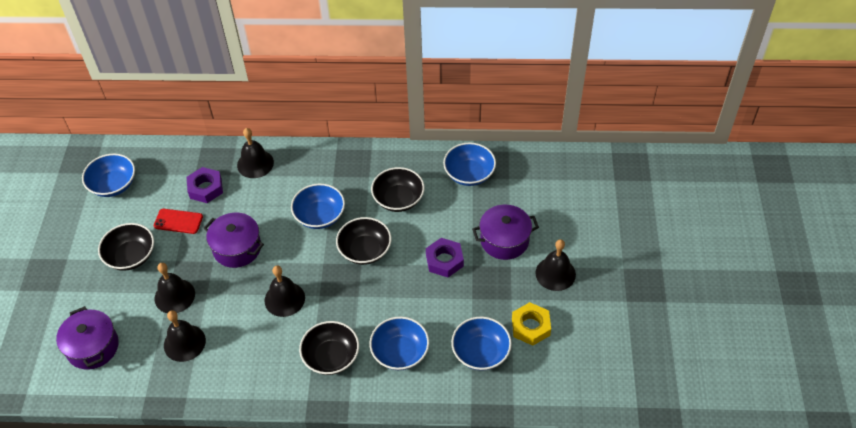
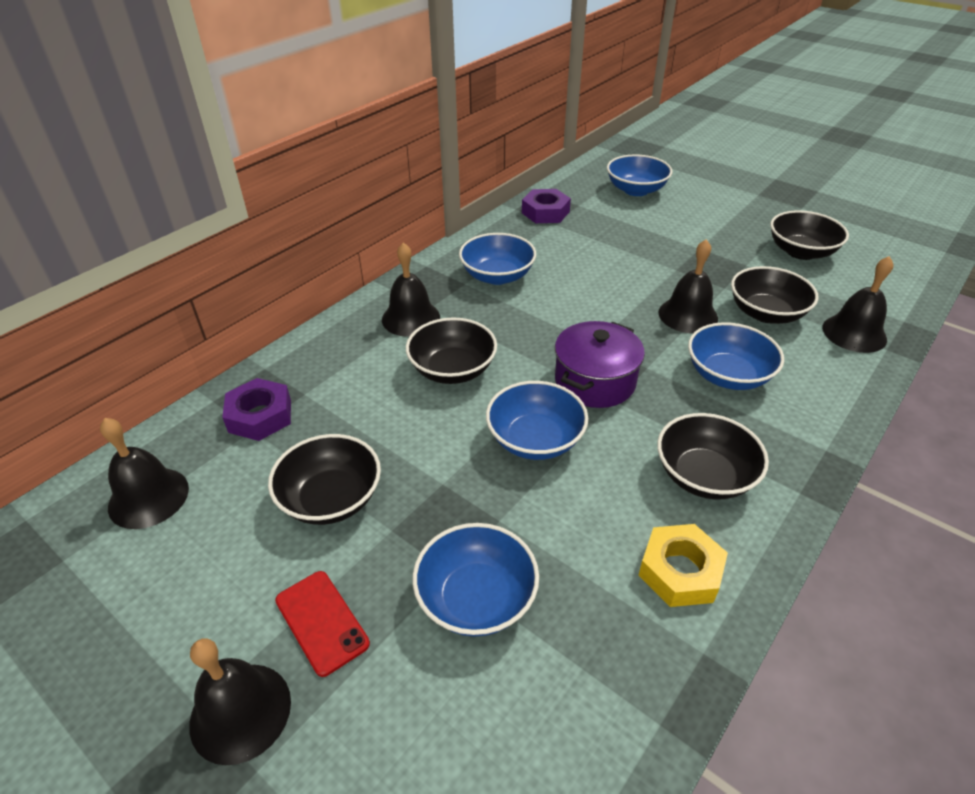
black bowl: [98,223,154,271] [299,321,359,375] [336,217,391,265] [371,167,424,212] = 4 -> [268,434,381,525] [406,318,497,384] [657,413,769,500] [731,266,819,324] [770,210,849,260] = 5
purple pot: [56,306,119,370] [204,213,264,268] [472,205,539,260] = 3 -> [555,321,645,408] = 1

